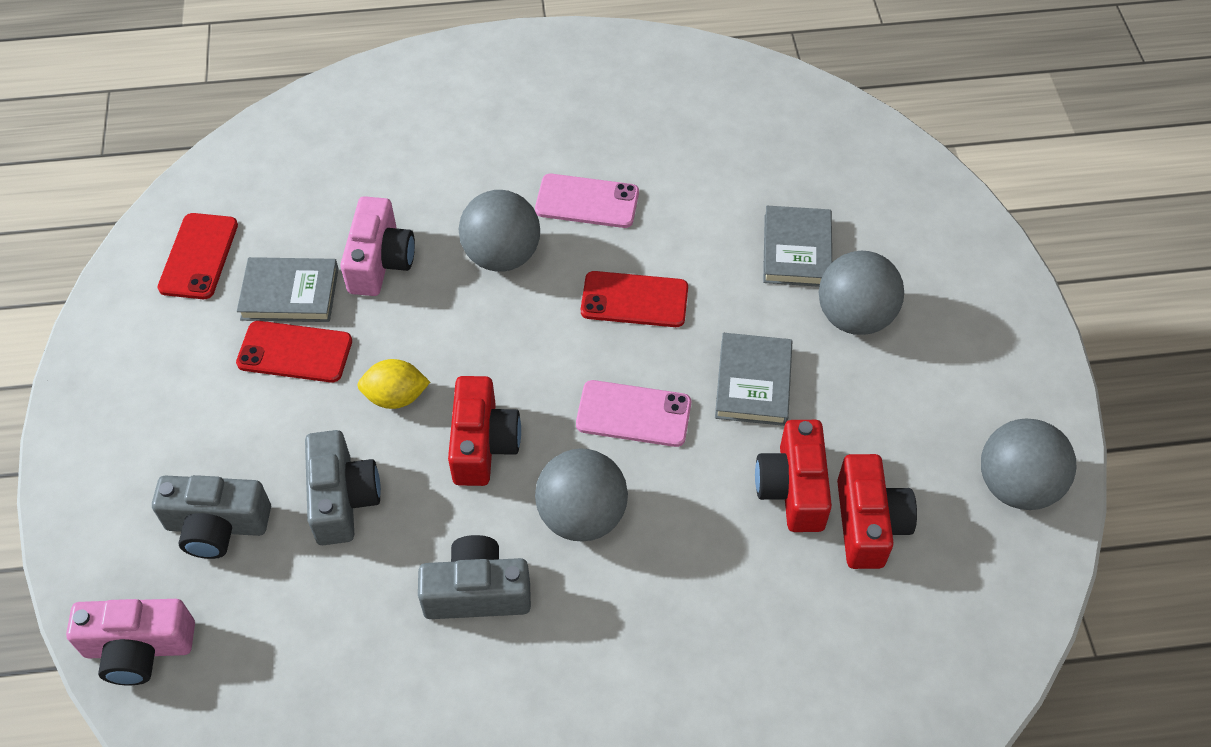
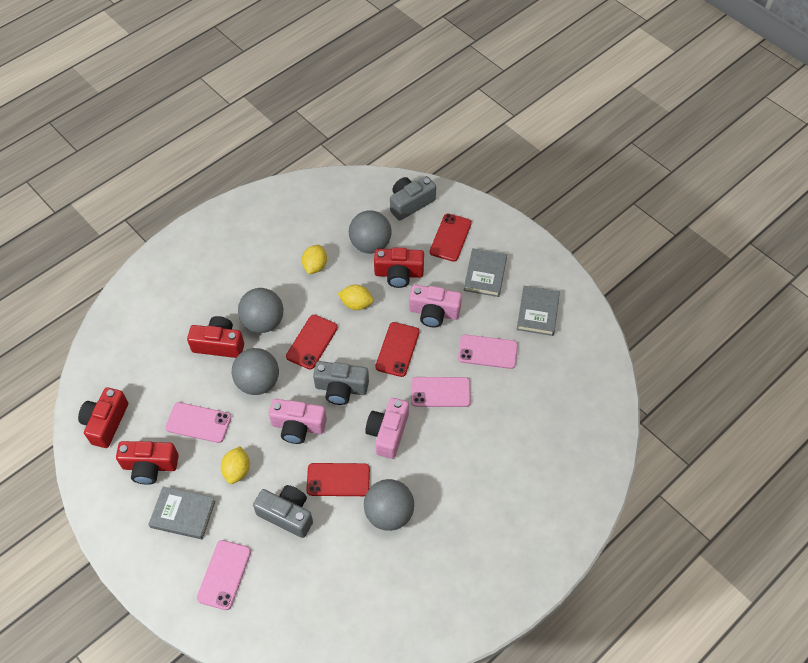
pink camera: [66,599,195,685] [340,196,415,296] = 2 -> [269,399,327,444] [365,398,409,459] [409,285,462,328] = 3
pink phone: [535,174,639,228] [576,380,691,447] = 2 -> [165,402,231,443] [197,540,251,610] [411,377,471,407] [458,335,518,369] = 4
red camera: [448,376,521,486] [755,420,832,532] [837,454,917,569] = 3 -> [78,387,128,448] [116,441,179,485] [187,316,244,358] [374,247,424,288] = 4
red phone: [157,213,238,299] [236,321,352,383] [581,271,688,327] = 3 -> [286,315,338,369] [306,463,370,496] [375,322,420,377] [430,213,472,262] = 4
yellow lemon: [357,359,430,409] = 1 -> [221,446,250,484] [302,245,327,274] [338,285,374,310] = 3

